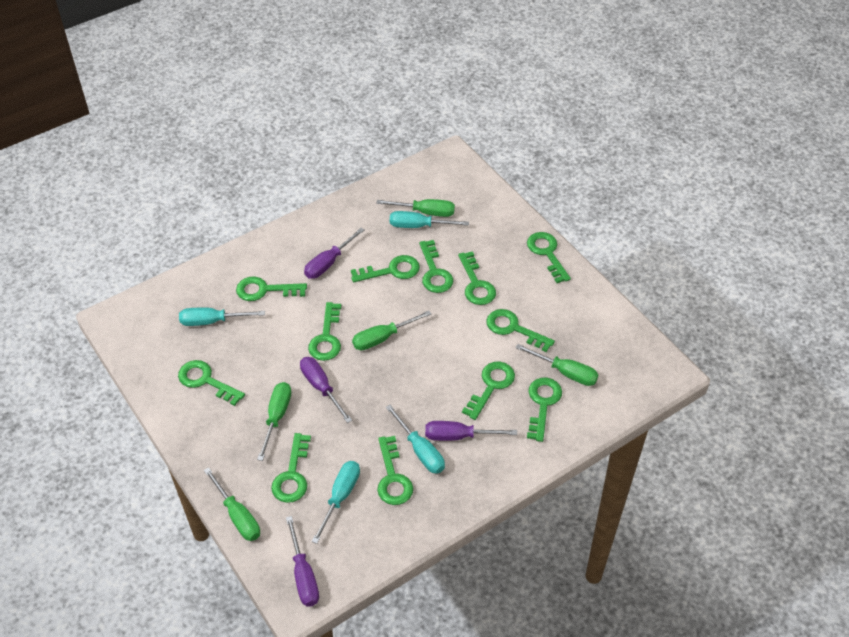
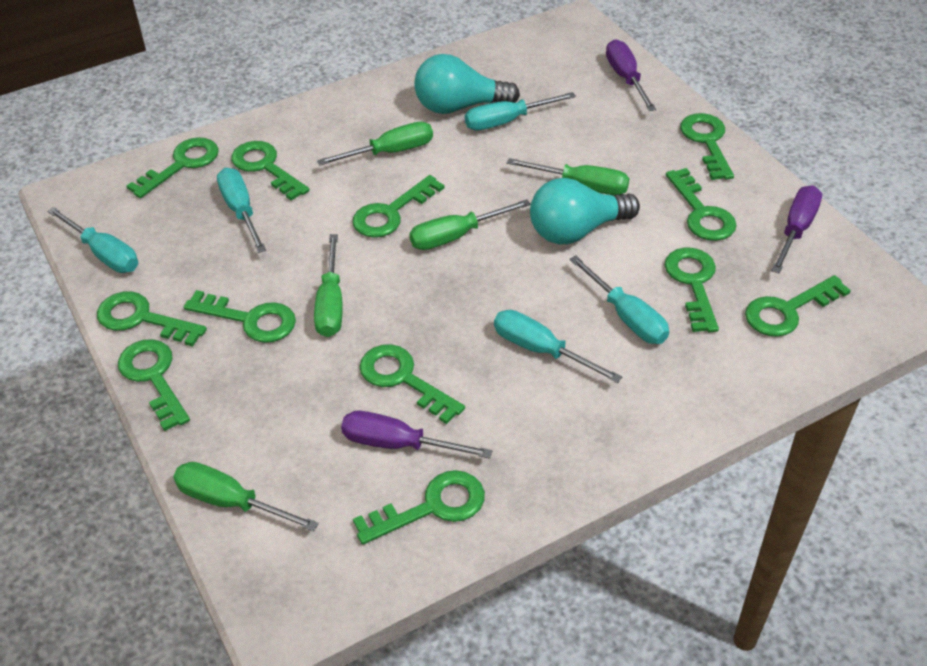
purple screwdriver: [286,516,319,607] [300,357,352,423] [304,228,364,279] [425,421,517,441] = 4 -> [341,411,492,459] [606,39,656,111] [771,185,822,274] = 3
turquoise light bulb: none = 0 -> [414,54,520,114] [530,178,640,244] = 2
turquoise screwdriver: [179,307,265,326] [311,461,360,544] [386,405,445,474] [390,211,469,228] = 4 -> [47,207,138,273] [217,168,266,253] [465,92,576,130] [494,310,622,383] [569,255,669,344] = 5

